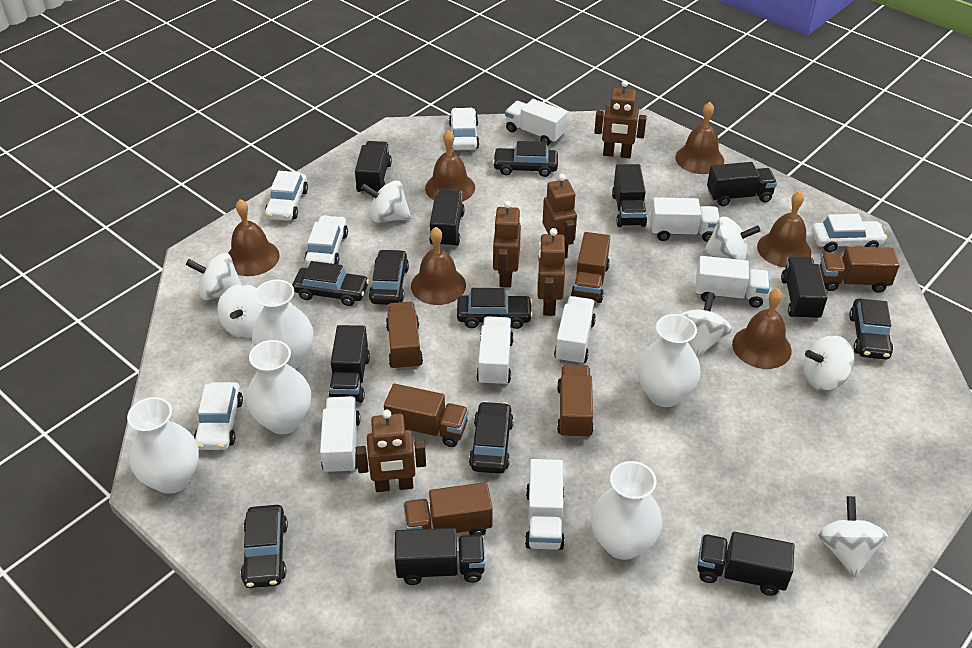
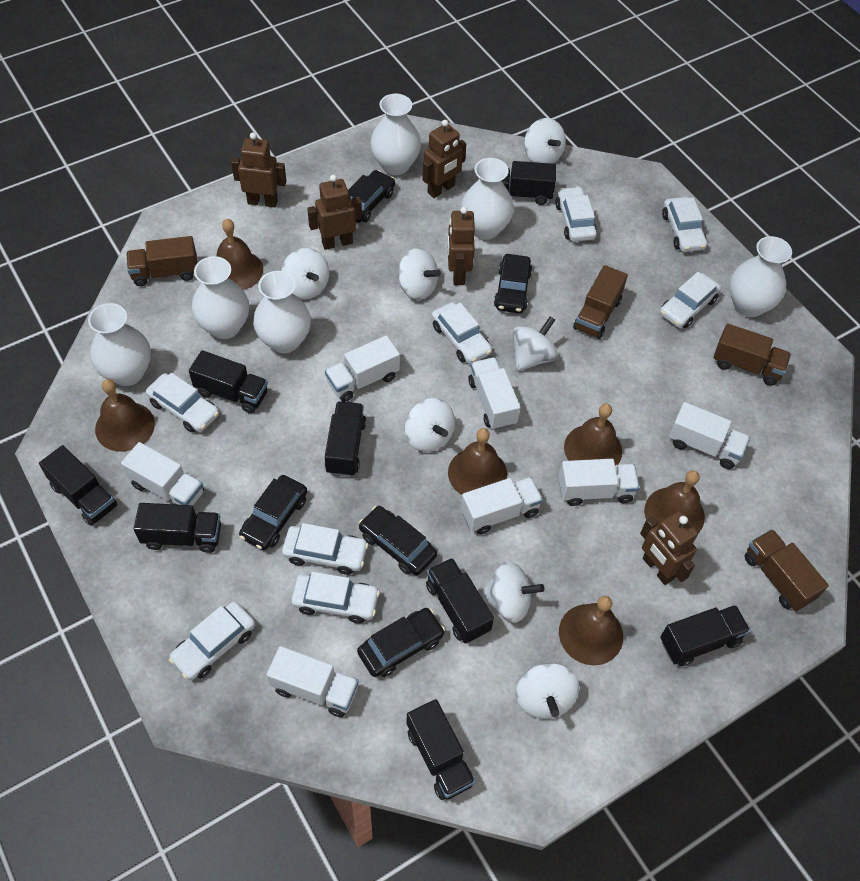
black car: [241,505,288,588] [292,261,369,306] [369,249,409,305] [457,288,533,329] [469,401,514,474] [493,141,558,177] [849,299,893,360] = 7 -> [239,475,307,550] [348,170,395,223] [357,608,445,677] [359,506,437,576] [494,254,532,313] = 5
brown truck: [384,384,469,447] [386,302,423,371] [403,482,493,535] [557,364,594,439] [571,232,610,303] [820,246,899,293] = 6 -> [126,236,197,286] [573,265,628,339] [713,324,791,386] [745,529,829,611] = 4
white car: [194,382,243,450] [265,171,308,221] [305,215,348,266] [449,108,479,150] [812,214,887,252] = 5 -> [146,373,219,433] [169,602,255,680] [282,523,368,575] [291,572,380,623] [432,302,492,364] [555,186,597,242] [660,272,721,328] [662,197,707,252] = 8
white vase: [127,397,199,494] [246,340,311,434] [252,279,313,369] [591,461,662,560] [637,314,701,407] = 5 -> [88,303,151,386] [192,256,249,339] [253,271,311,353] [370,94,421,175] [461,158,514,240] [729,236,792,317] = 6

